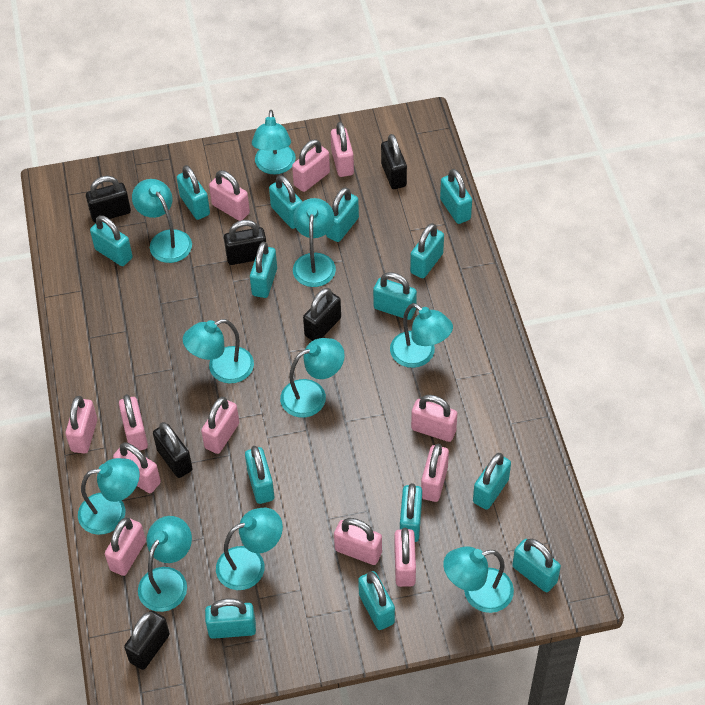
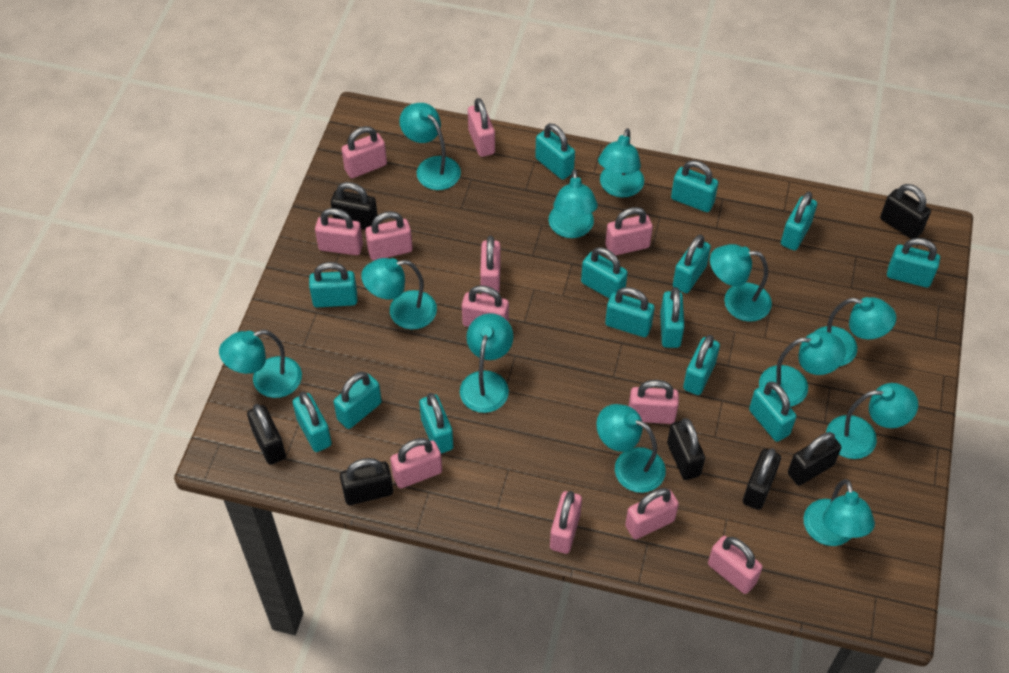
black padlock: [86,176,131,223] [124,611,170,670] [153,422,193,478] [224,220,266,265] [303,288,341,341] [381,134,407,189] = 6 -> [247,404,286,465] [331,182,378,229] [340,458,393,505] [667,418,705,480] [743,448,781,510] [788,432,841,486] [880,184,931,239] = 7
turquoise lamp: [78,458,139,535] [132,179,192,263] [138,516,192,612] [183,319,254,384] [216,508,283,590] [252,110,296,175] [280,338,345,418] [293,198,336,287] [390,303,453,368] [443,546,514,613] = 10 -> [219,330,302,398] [361,258,437,329] [399,103,461,190] [460,313,514,413] [549,169,598,238] [597,404,666,493] [598,128,644,198] [710,244,772,322] [759,331,846,407] [803,479,875,546] [814,297,896,366] [826,383,918,459] = 12

